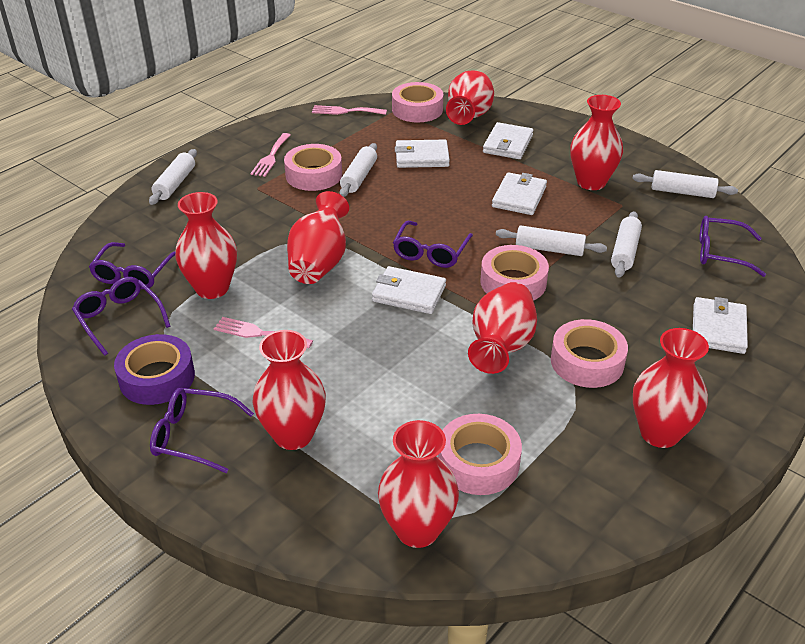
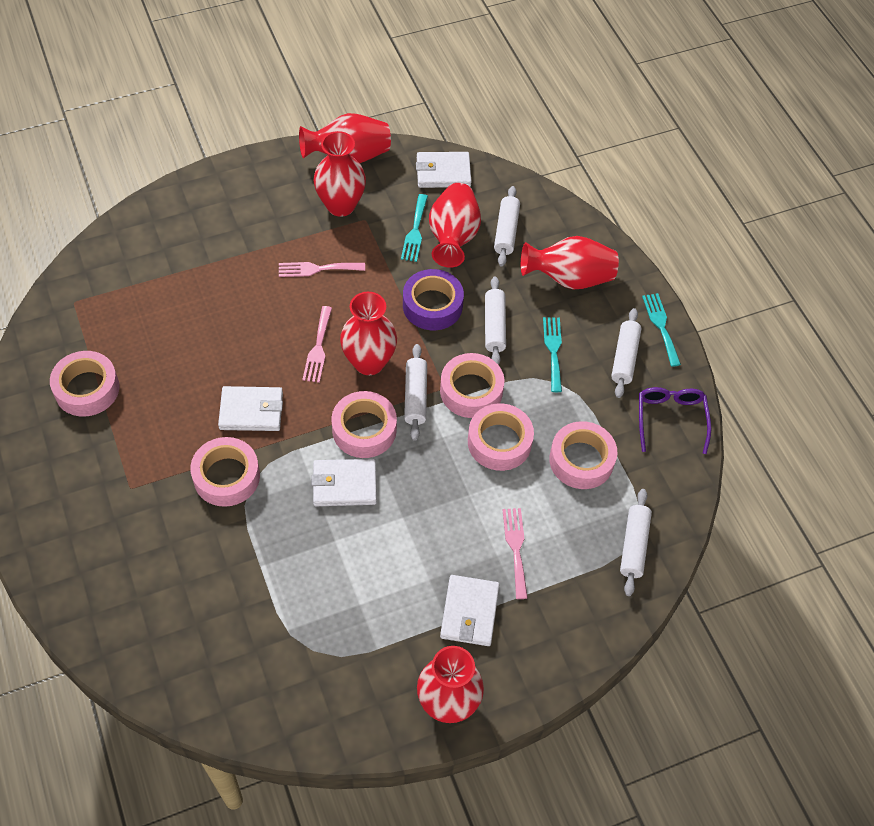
pink tape: [284,144,342,191] [392,82,443,123] [438,414,522,495] [481,245,549,301] [551,319,628,388] = 5 -> [50,351,120,417] [190,437,260,507] [332,391,397,458] [440,353,504,418] [468,403,534,471] [549,421,617,489] = 6
purple glasses: [72,277,170,356] [89,242,175,289] [150,388,254,473] [393,221,473,268] [699,216,766,277] = 5 -> [639,387,711,454] = 1
red vase: [175,192,237,299] [253,330,326,450] [287,191,349,284] [378,420,459,548] [446,70,494,125] [468,282,537,374] [570,95,623,190] [633,328,709,448] = 8 -> [299,113,391,163] [313,131,366,217] [340,292,397,375] [417,646,484,723] [429,183,481,268] [521,236,619,289] = 6
turquoise fork: none = 0 -> [401,194,428,262] [543,317,562,392] [642,293,681,367] = 3
white wallet: [372,266,446,314] [395,140,450,168] [483,122,533,159] [492,172,547,215] [693,297,748,354] = 5 -> [218,386,283,431] [311,459,377,506] [416,152,472,188] [440,575,500,646] = 4

